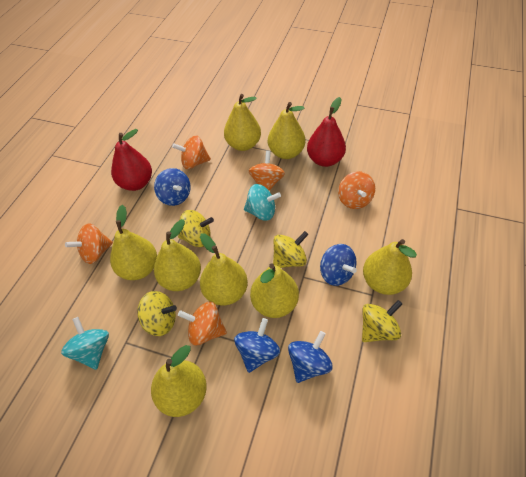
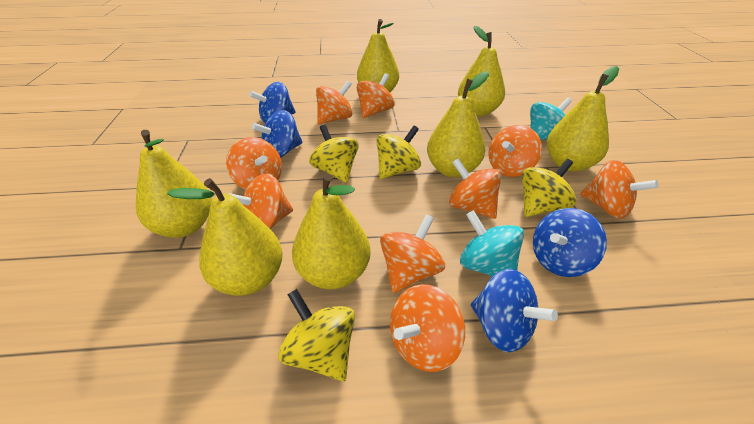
orange spinning top: [65,223,113,264] [172,136,211,169] [178,302,227,345] [248,151,285,191] [338,171,375,209] = 5 -> [226,137,282,189] [228,173,293,229] [316,81,353,124] [357,73,394,118] [380,214,445,293] [390,284,465,372] [449,158,501,219] [488,125,542,177] [580,160,658,219] = 9
red pear: [111,129,152,191] [307,97,346,167] = 2 -> none = 0
yellow pear: [110,205,157,280] [151,345,207,417] [154,219,201,291] [200,233,248,305] [224,94,261,151] [250,264,299,318] [268,102,305,159] [363,239,417,295] = 8 -> [136,130,212,238] [167,178,283,296] [292,173,371,289] [357,19,399,92] [427,71,489,177] [458,26,505,116] [547,66,619,171] = 7

